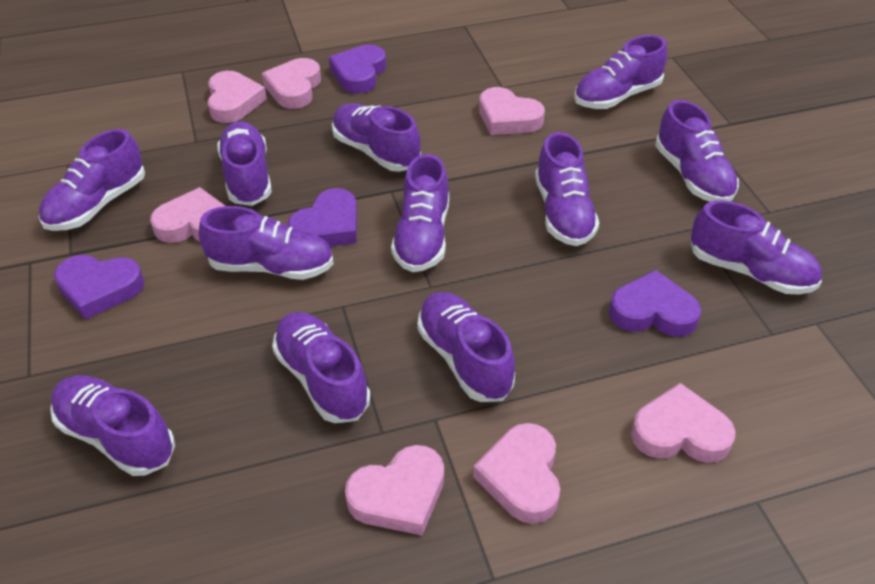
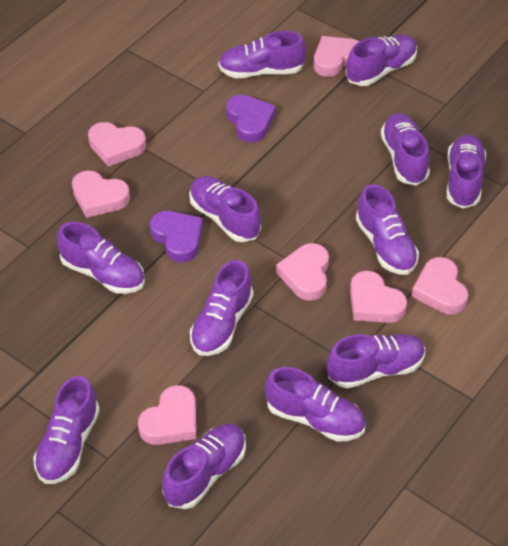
purple heart: [54,255,144,319] [288,188,357,247] [329,45,386,94] [609,270,701,337] = 4 -> [150,211,203,262] [226,95,276,143] = 2

